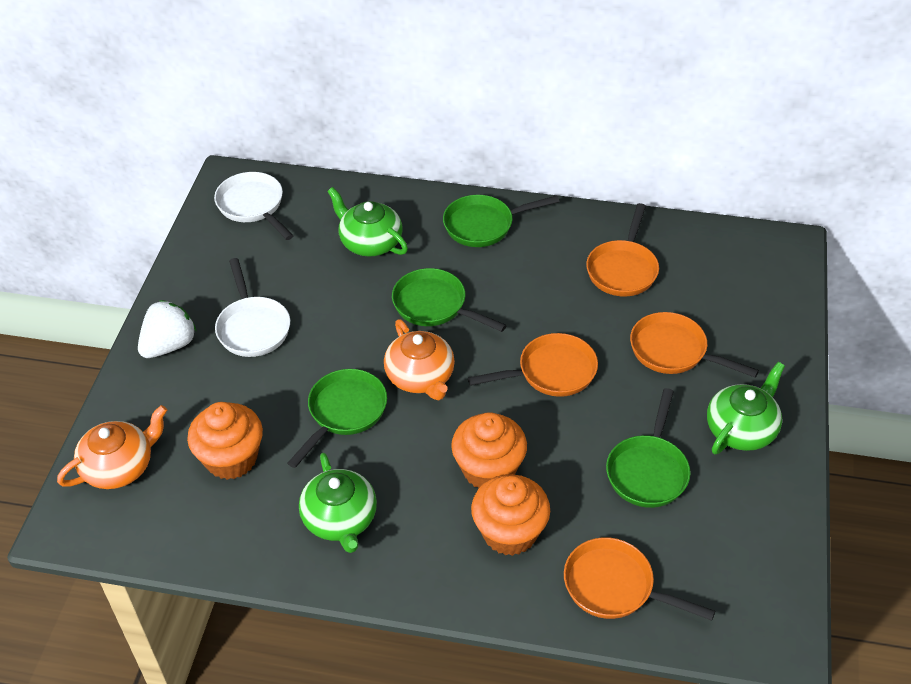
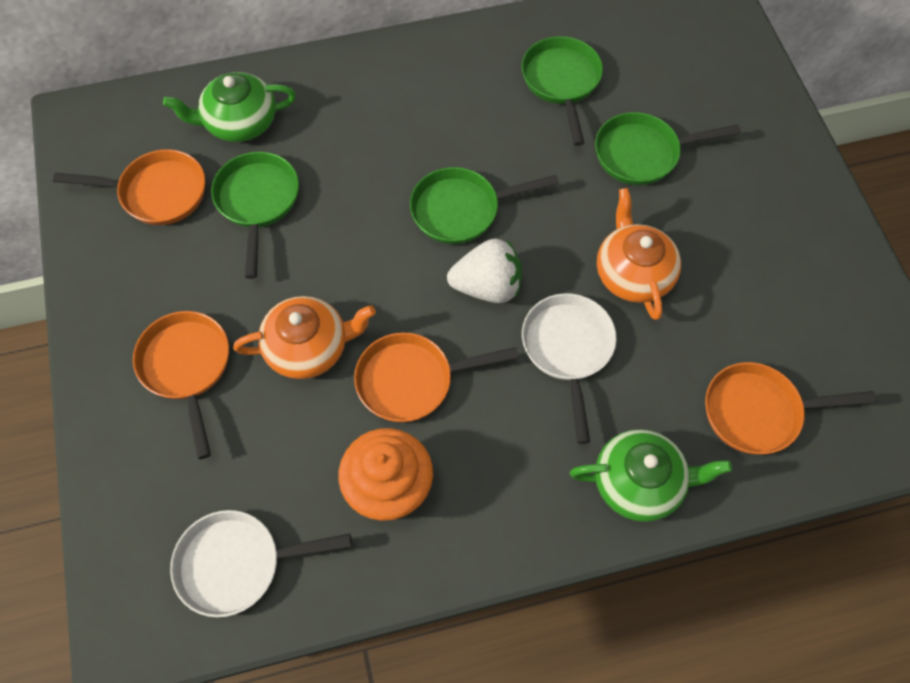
green teapot: [299,453,377,553] [327,187,408,257] [707,362,785,454] = 3 -> [163,72,296,142] [570,429,732,522] = 2
orange cupcake: [187,402,263,480] [451,412,527,488] [471,474,550,556] = 3 -> [338,428,433,521] = 1

